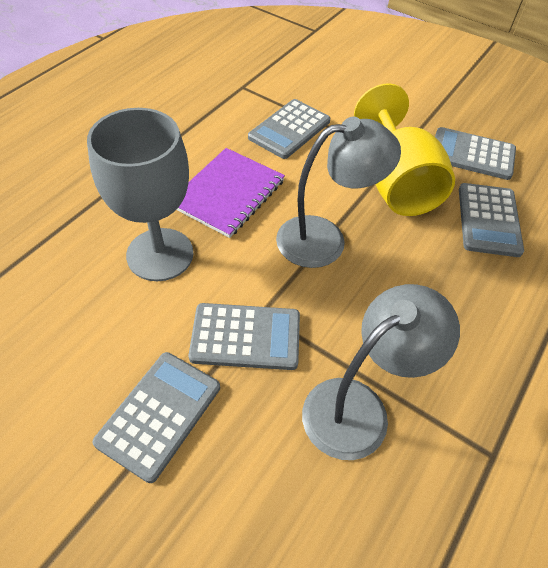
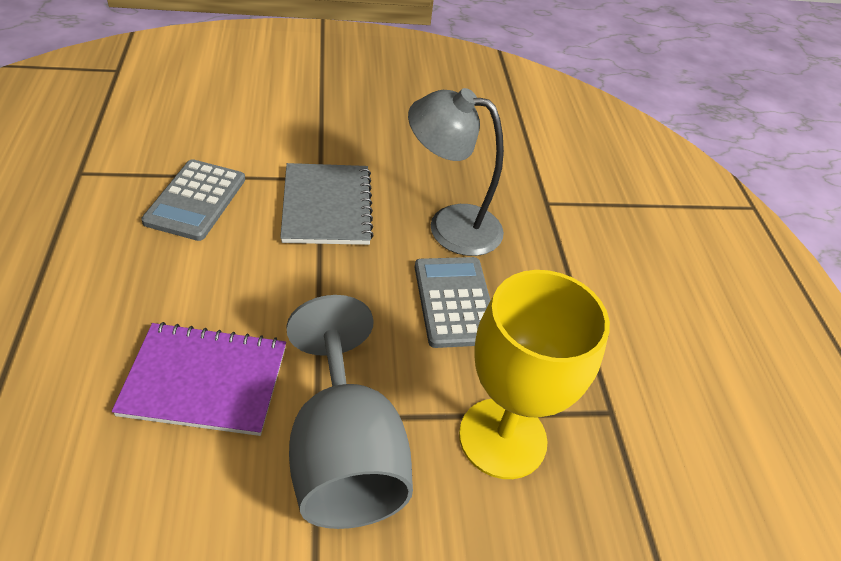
grey calculator: [92,352,220,483] [189,303,300,370] [248,99,330,159] [435,127,516,180] [459,183,524,257] = 5 -> [141,159,245,241] [415,257,491,348] = 2
grey lamp: [276,117,401,268] [302,284,460,460] = 2 -> [408,88,504,256] = 1
grey notebook: none = 0 -> [280,163,374,245] = 1

